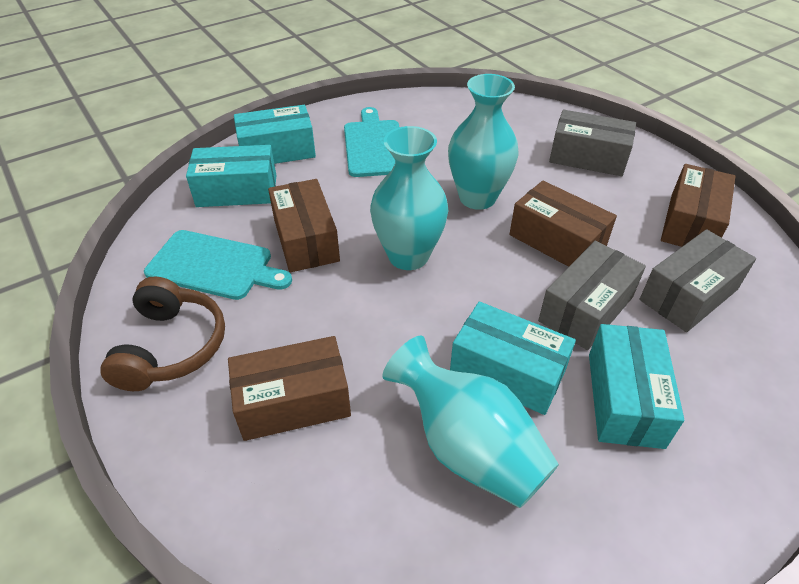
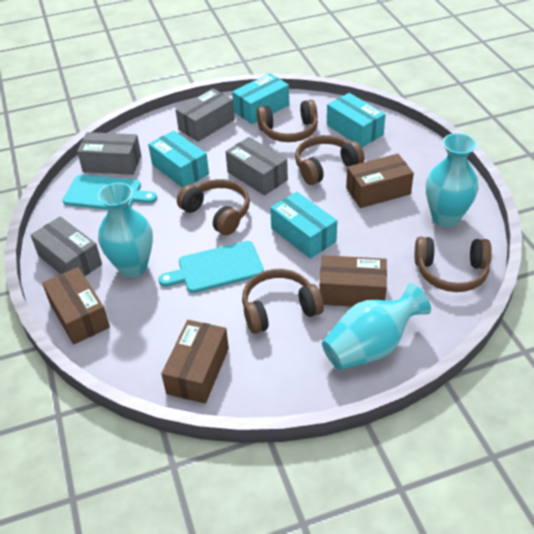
brown headphones: [100,276,225,391] = 1 -> [177,179,250,235] [242,269,324,334] [257,100,318,142] [295,135,364,185] [415,237,492,292] = 5
grey box: [538,241,646,350] [549,110,636,176] [640,229,756,332] = 3 -> [31,216,102,276] [77,132,141,175] [175,88,235,142] [226,137,288,196] = 4

